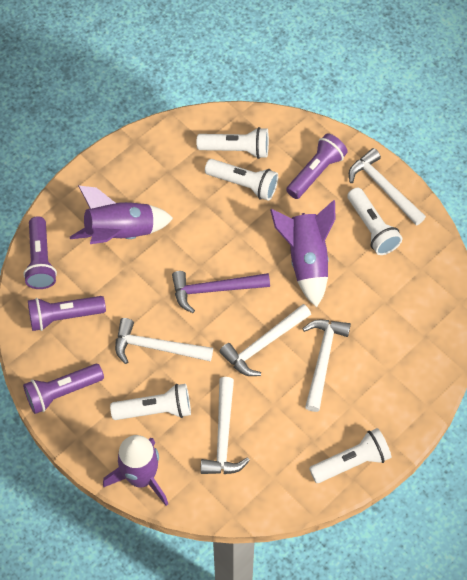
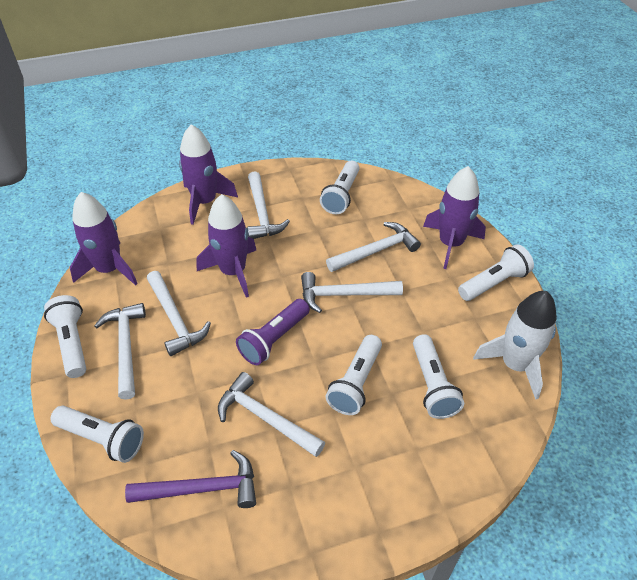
purple flashlight: [23,216,57,289] [23,364,104,414] [28,296,106,331] [286,133,348,199] = 4 -> [236,299,310,365] = 1
purple rocket: [70,186,173,244] [103,435,168,506] [270,200,336,307] = 3 -> [70,192,138,285] [179,124,238,225] [196,194,256,298] [423,166,486,269] = 4
white flashlight: [110,384,191,420] [197,127,269,159] [205,159,278,201] [309,428,391,483] [347,187,402,255] = 5 -> [44,295,86,378] [50,406,144,463] [320,161,360,214] [326,335,382,415] [413,334,464,419] [458,244,534,301] = 6
white hammer: [115,318,213,364] [200,377,250,474] [219,304,311,376] [302,320,351,412] [349,148,426,225] = 5 -> [94,303,146,400] [147,271,211,356] [218,372,325,457] [247,171,290,239] [301,272,403,313] [326,222,421,272] = 6
white rocket: none = 0 -> [473,291,557,400] = 1

